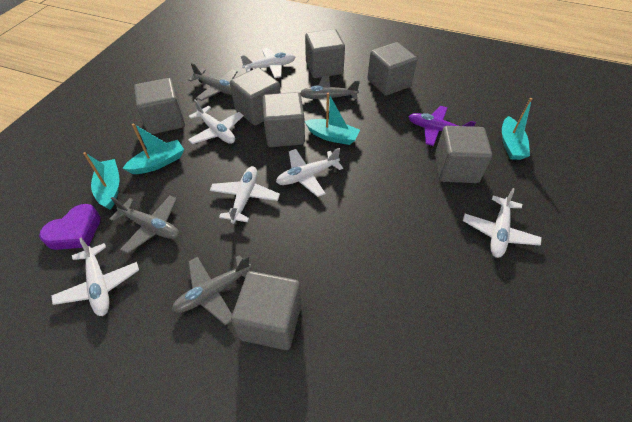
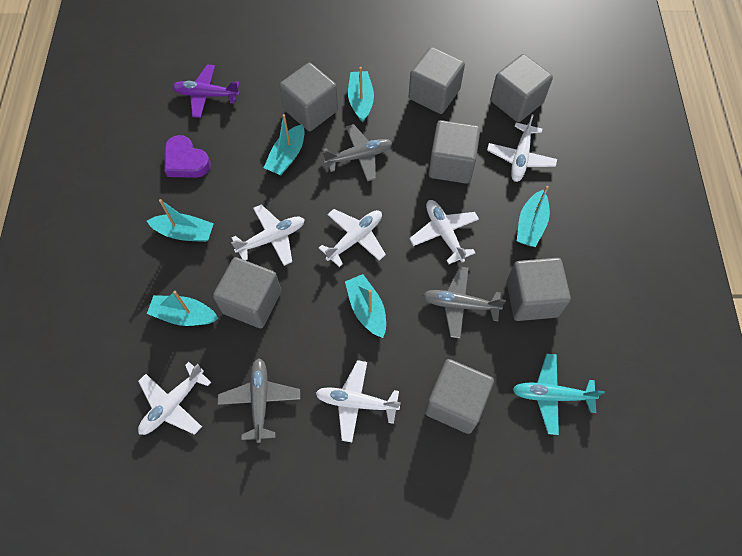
grey plane: [110,196,179,254] [172,255,252,325] [188,63,238,101] [300,76,360,112] = 4 -> [217,358,300,443] [322,124,392,182] [423,266,506,339] = 3
turquoise boat: [83,152,120,210] [122,123,184,174] [304,93,360,145] [502,98,532,160] = 4 -> [147,199,214,242] [147,291,218,326] [264,114,304,175] [345,274,386,338] [348,67,374,122] [517,186,550,247] = 6
turquoise plane: none = 0 -> [512,354,604,435] = 1

